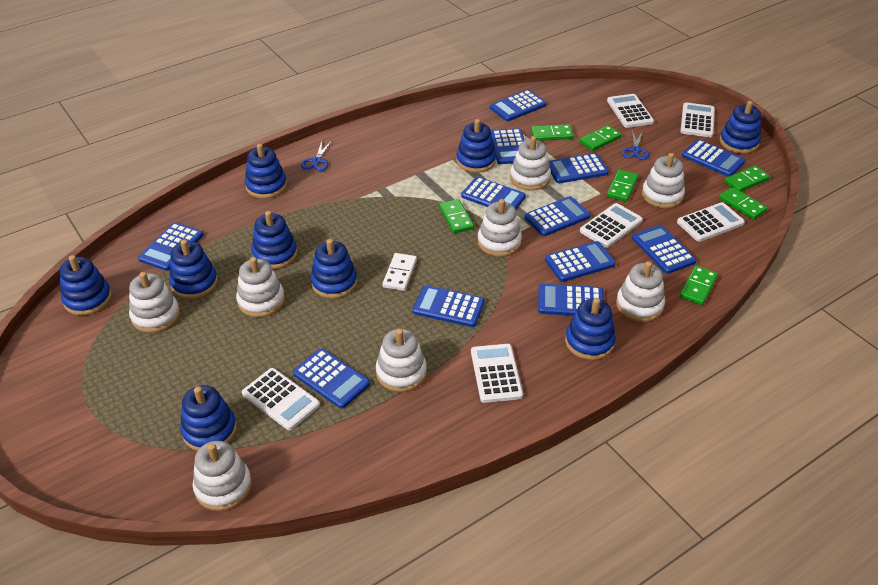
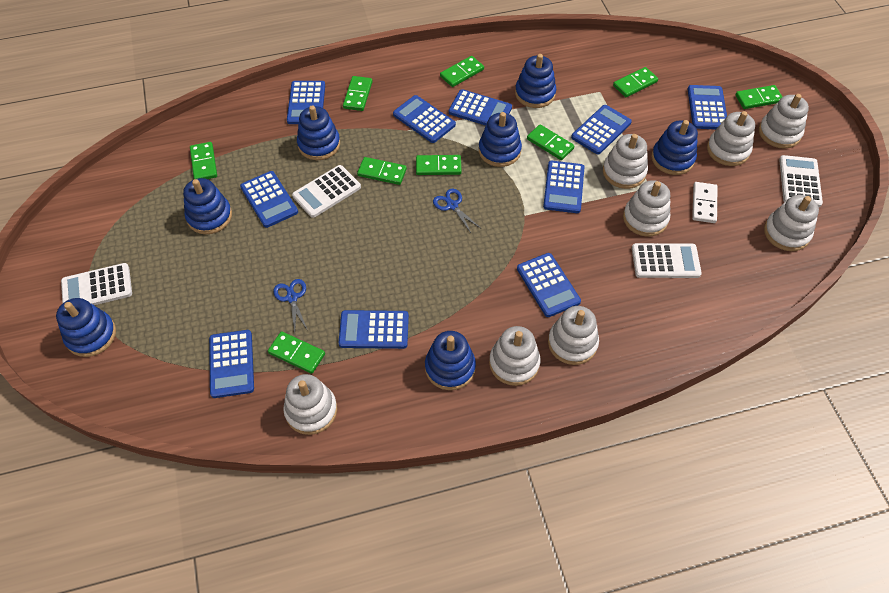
blue calculator: [138,222,203,271] [293,349,370,409] [413,285,485,327] [461,177,526,209] [490,90,546,121] [491,128,525,164] [524,196,591,236] [538,284,604,316] [545,241,616,282] [549,153,609,183] [632,225,696,274] [682,139,745,177] = 12 -> [209,330,254,398] [240,171,298,228] [287,81,325,124] [338,310,409,349] [393,95,456,143] [449,89,512,126] [517,253,581,317] [543,161,584,213] [571,105,632,154] [688,85,727,129] = 10
blue stacking toy: [59,255,112,316] [169,240,218,299] [180,385,237,451] [245,144,287,199] [252,211,297,269] [310,239,357,299] [456,119,496,173] [565,298,616,360] [720,101,761,154] = 9 -> [56,298,116,357] [183,178,232,234] [297,105,340,160] [425,331,476,390] [479,112,522,167] [515,54,556,108] [651,120,698,175] = 7
green domino: [439,199,474,233] [531,124,574,141] [579,125,622,151] [607,170,638,202] [680,266,718,305] [719,187,767,220] [724,166,770,191] = 7 -> [190,142,217,179] [268,331,325,374] [343,76,373,111] [357,157,407,185] [416,155,461,175] [440,56,484,87] [527,124,574,160] [613,67,658,97] [735,85,782,109] = 9
white calculator: [242,368,320,431] [471,344,523,403] [580,203,643,248] [607,94,654,128] [677,202,745,242] [680,102,715,137] = 6 -> [61,263,132,305] [292,165,361,218] [632,243,702,278] [779,155,823,207] = 4

